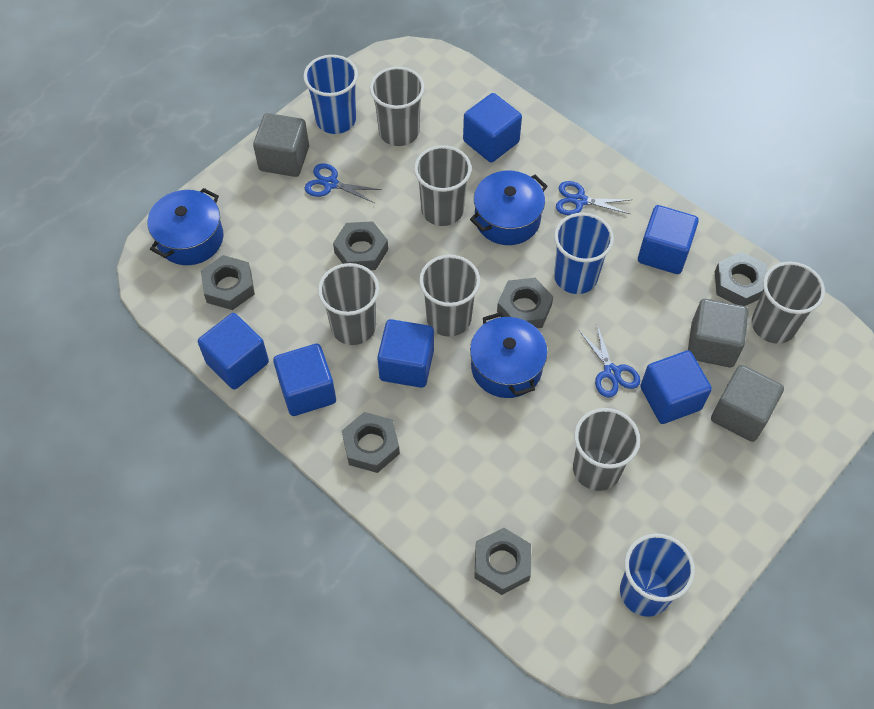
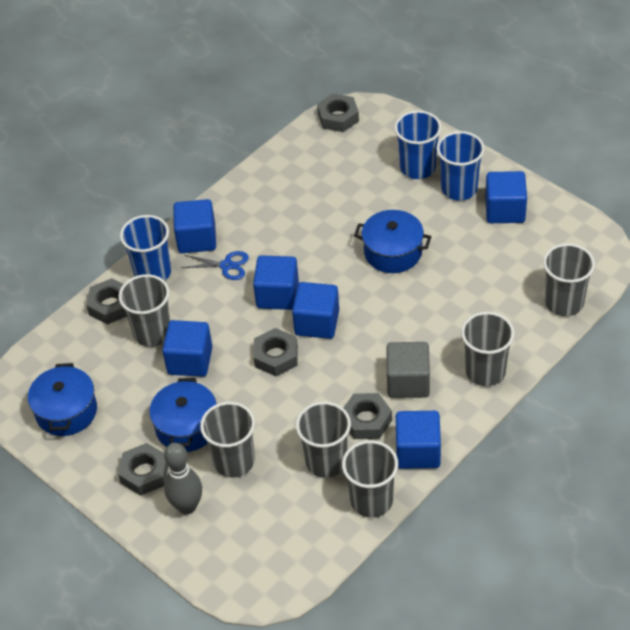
blue scissors: [305,163,382,203] [556,181,630,215] [579,325,640,398] = 3 -> [181,251,249,280] = 1
grey bowling pin: none = 0 -> [164,443,202,515] = 1
grey cube: [253,113,309,177] [688,299,748,367] [711,365,784,442] = 3 -> [386,342,430,398] = 1
grey nut: [201,255,255,310] [333,221,388,270] [342,412,400,473] [474,528,531,595] [497,278,553,328] [715,252,767,306] = 6 -> [86,278,127,324] [118,443,169,496] [253,328,298,376] [317,94,359,132] [344,393,392,439] = 5

